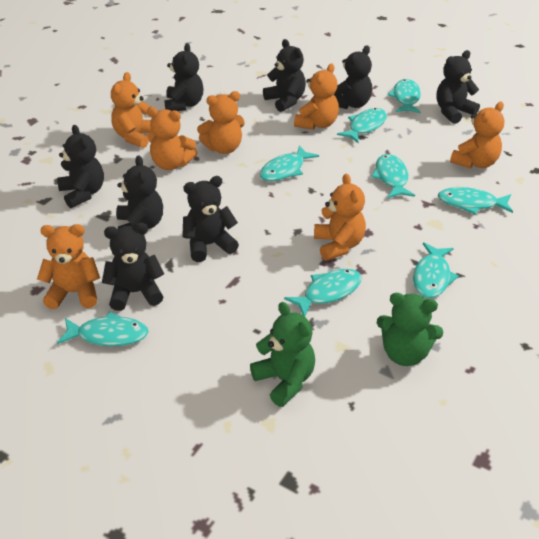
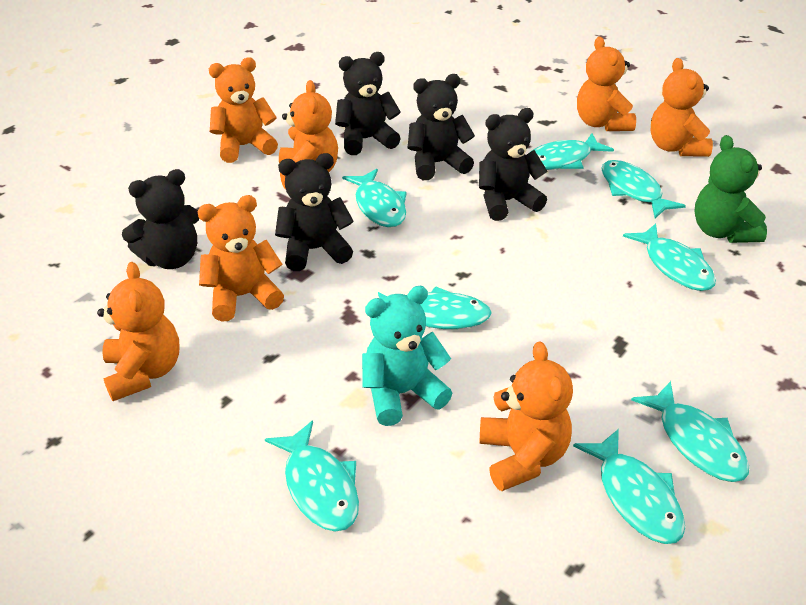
black teddy bear: [57,125,104,208] [102,223,164,311] [116,155,163,234] [164,43,203,111] [182,176,239,262] [263,39,306,112] [334,46,372,109] [436,50,480,124] = 8 -> [122,169,199,269] [275,153,354,271] [335,52,401,155] [407,74,475,180] [479,108,548,221] = 5
green teddy bear: [250,302,315,407] [377,293,443,366] = 2 -> [695,135,767,243] = 1
turquoise teddy bear: none = 0 -> [362,286,452,426] = 1

